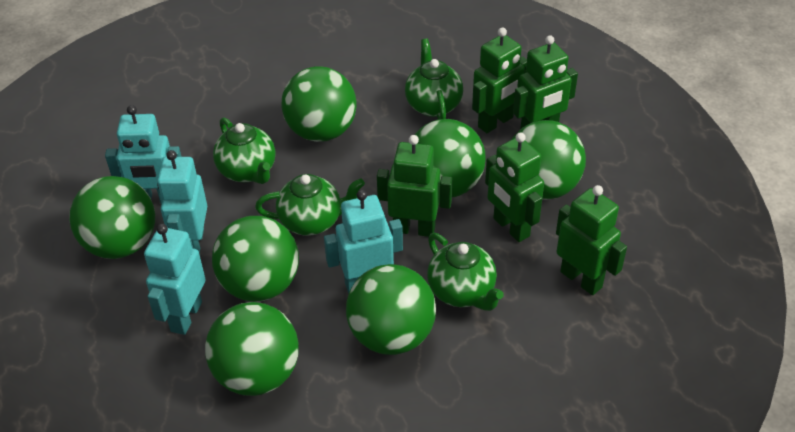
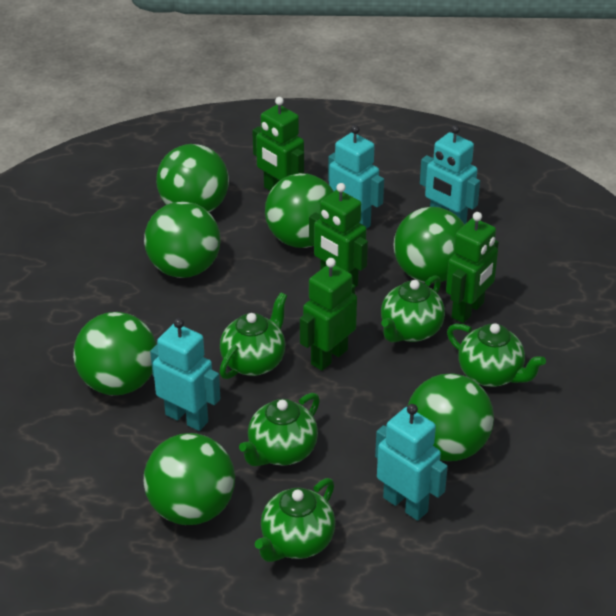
green robot: [377,135,452,237] [472,28,527,133] [485,132,544,242] [513,35,578,129] [556,185,627,295] = 5 -> [252,97,304,191] [300,258,357,371] [309,183,368,288] [446,212,499,323] = 4
green teapot: [213,118,275,184] [255,174,365,236] [405,39,463,120] [427,233,504,311] = 4 -> [220,292,287,379] [239,393,320,466] [255,478,335,562] [381,275,445,343] [447,323,546,387] = 5

